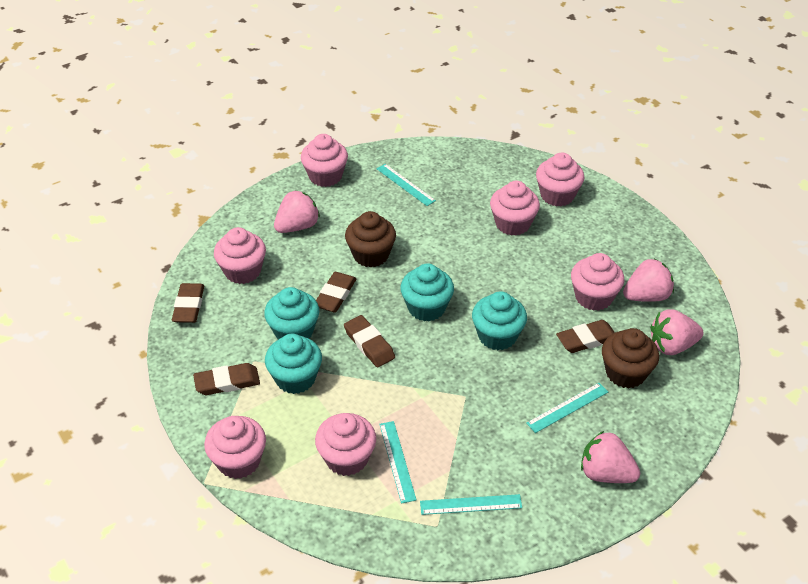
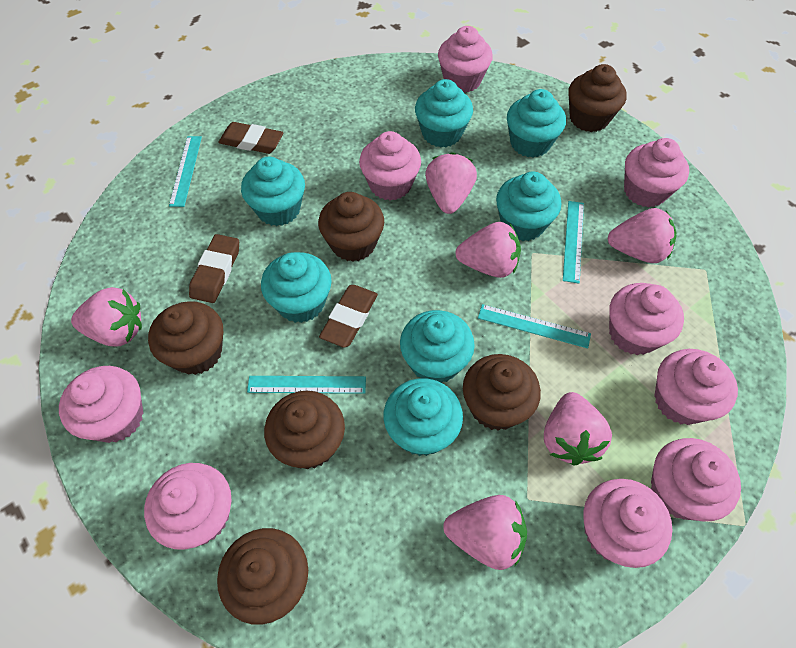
brown cupcake: [345,211,396,268] [602,328,659,389] = 2 -> [148,301,223,375] [217,528,308,625] [264,391,345,469] [318,192,384,262] [463,354,541,431] [568,64,627,132] = 6
brown eraser: [172,283,204,323] [193,363,260,395] [316,272,356,313] [344,315,395,368] [556,320,615,353] = 5 -> [189,234,239,303] [218,122,284,154] [319,285,378,348] = 3
pink cupcake: [204,416,266,479] [214,227,266,284] [301,134,348,187] [315,413,376,476] [490,181,540,236] [536,152,584,206] [571,253,624,311] = 7 -> [59,366,143,443] [144,463,232,550] [359,131,421,201] [438,26,493,93] [583,479,673,568] [609,283,684,355] [624,138,689,207] [651,438,741,521] [654,349,738,425] = 9
pink strawberry: [274,190,320,233] [581,431,640,483] [623,259,674,302] [650,309,704,355] = 4 -> [71,287,142,346] [425,152,477,214] [443,495,527,570] [455,222,521,278] [544,392,612,465] [608,208,677,263] = 6
turquoise cupcake: [264,287,319,340] [265,334,322,394] [400,264,454,321] [472,291,527,350] = 4 -> [241,157,305,226] [261,252,332,323] [384,378,463,456] [400,310,475,383] [415,79,473,147] [496,172,561,241] [507,89,566,158] = 7

